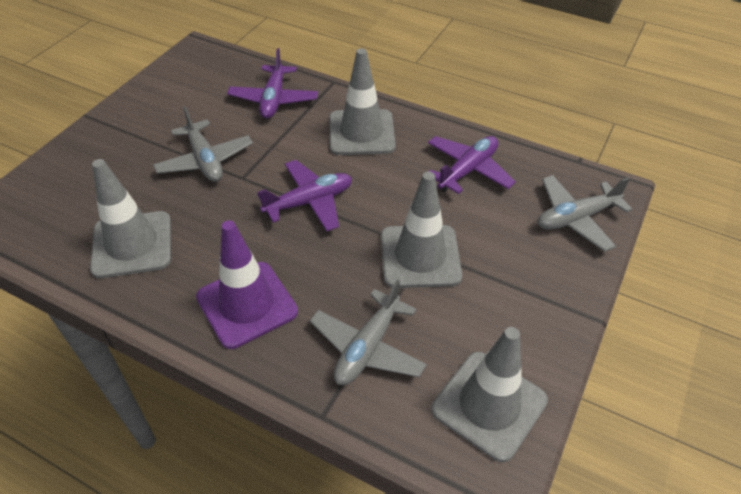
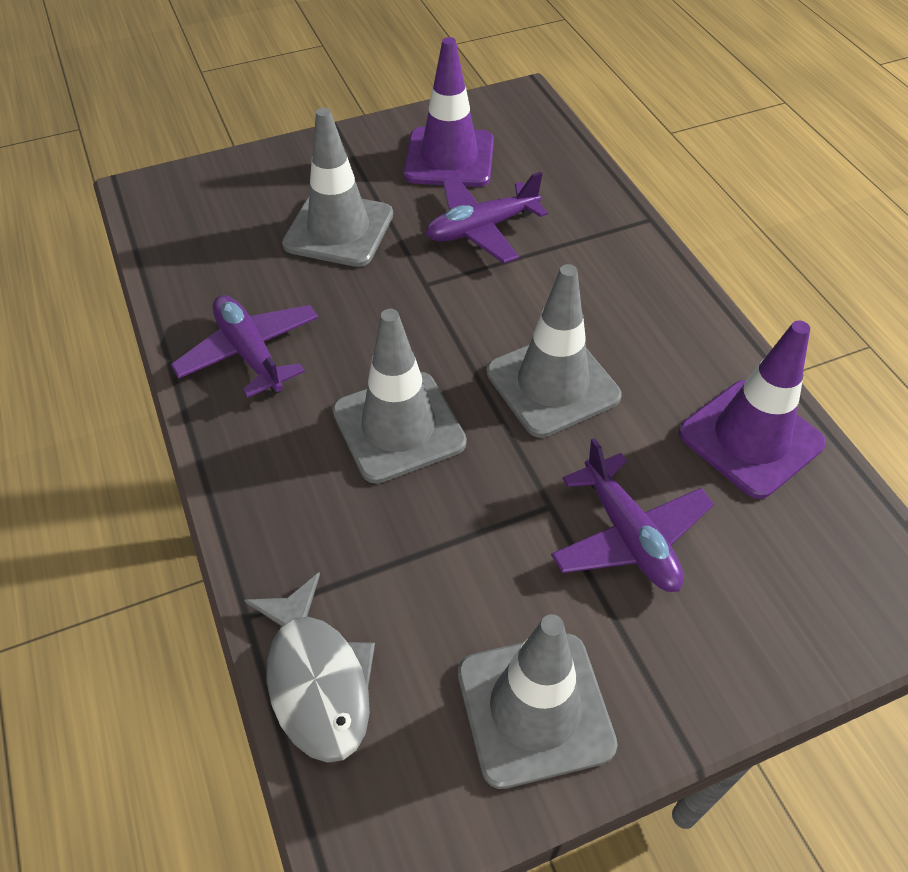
grey fish: none = 0 -> [244,572,375,763] = 1
grey plane: [153,106,253,182] [310,280,427,385] [538,175,632,252] = 3 -> none = 0
purple traffic cone: [196,220,298,349] = 1 -> [404,37,494,187] [679,321,826,499] = 2

